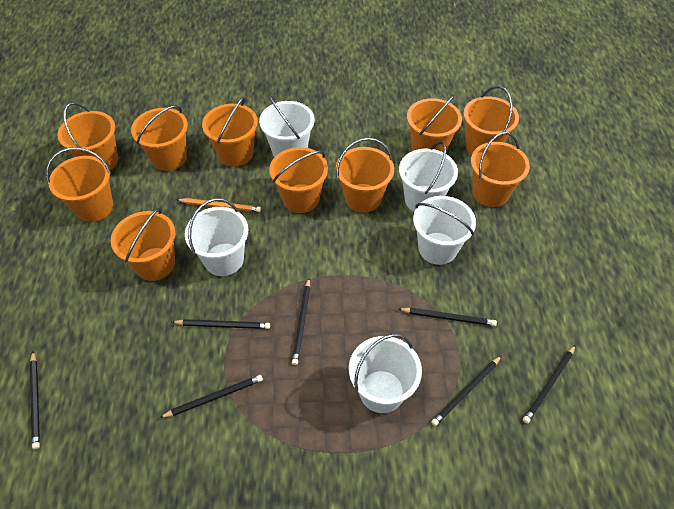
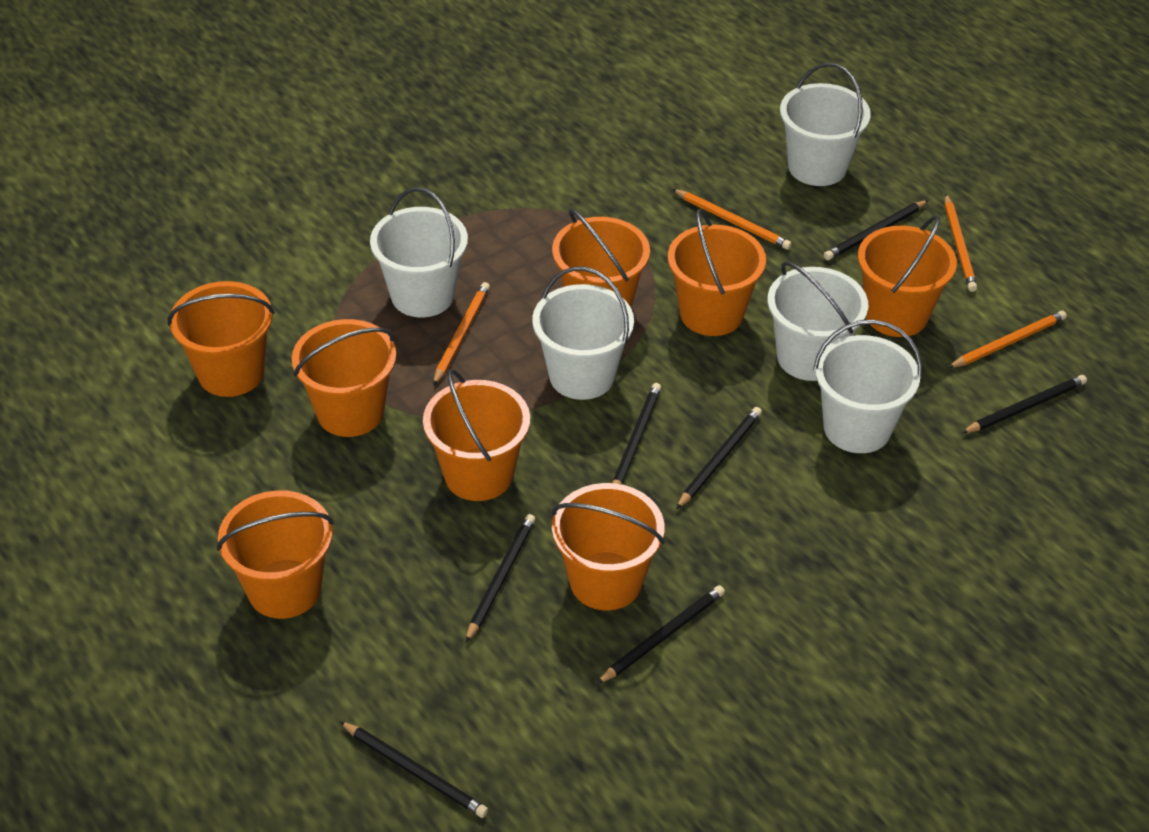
orange bucket: [46,147,113,222] [58,102,118,170] [111,208,176,281] [131,105,188,171] [202,97,258,166] [269,147,328,213] [336,138,394,213] [407,95,462,153] [463,86,519,155] [471,132,530,207] = 10 -> [168,281,275,397] [217,490,334,619] [292,319,396,437] [423,369,530,501] [552,208,650,307] [552,483,665,610] [668,209,766,336] [858,215,957,337] = 8
orange pencil: [176,198,261,212] = 1 -> [433,282,490,386] [672,189,792,250] [945,194,977,292] [948,311,1067,368] = 4

